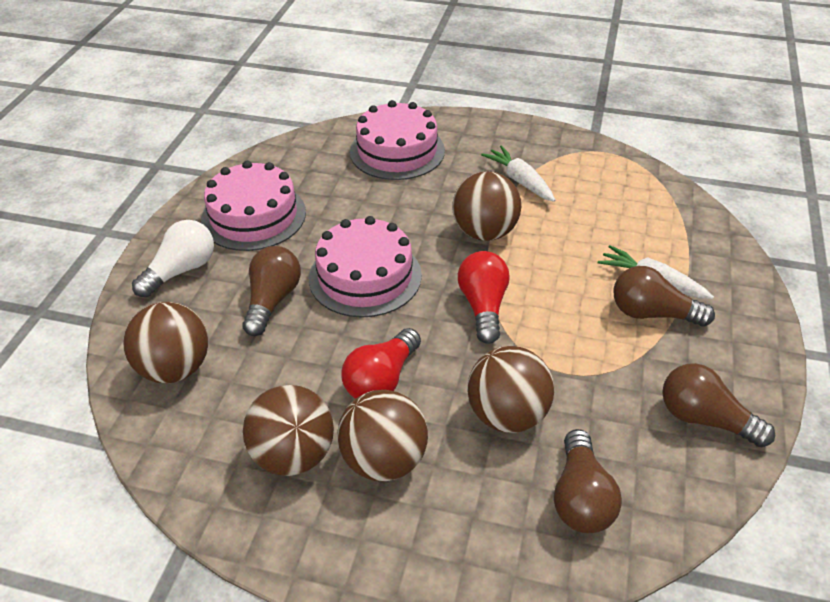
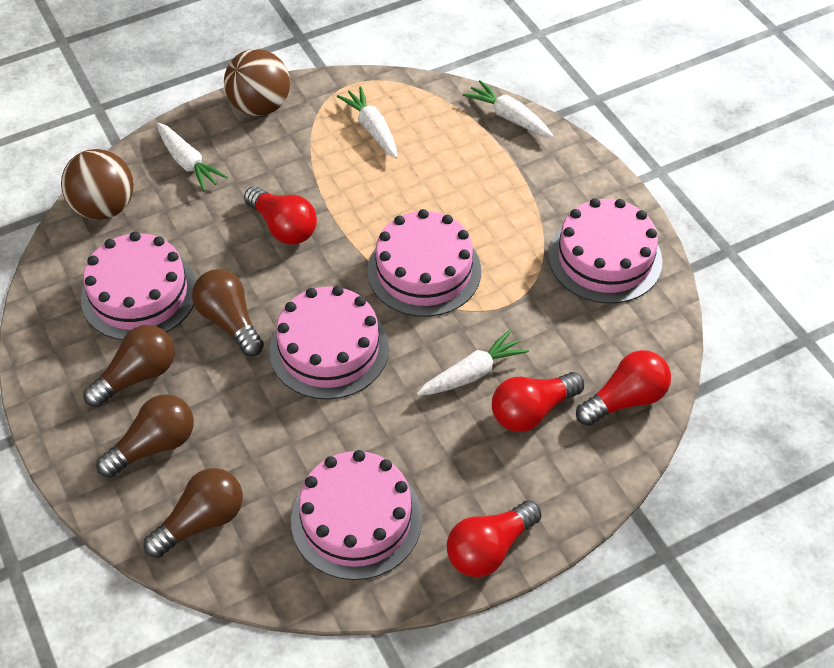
brown ball: [123,302,208,383] [243,385,334,476] [337,390,428,481] [452,171,521,241] [467,346,554,433] = 5 -> [61,149,134,220] [224,49,290,116] = 2
pink cake: [201,161,306,251] [309,216,422,318] [350,100,445,180] = 3 -> [81,232,197,340] [269,286,389,399] [291,450,422,580] [367,209,481,317] [549,198,663,304] = 5
red light bulb: [341,328,421,399] [458,251,510,344] = 2 -> [244,186,317,245] [447,500,541,577] [492,372,584,432] [576,350,671,426] = 4
white carrot: [481,145,555,202] [598,245,714,299] = 2 -> [157,123,228,191] [337,86,398,159] [417,329,529,396] [463,80,553,138] = 4
white light bulb: [132,220,214,297] = 1 -> none = 0

